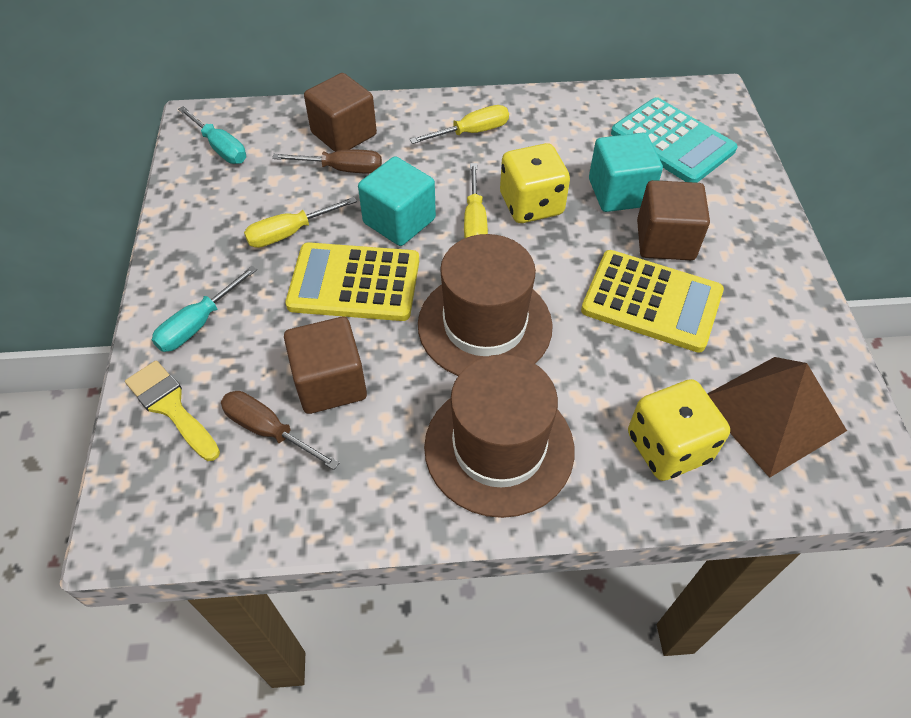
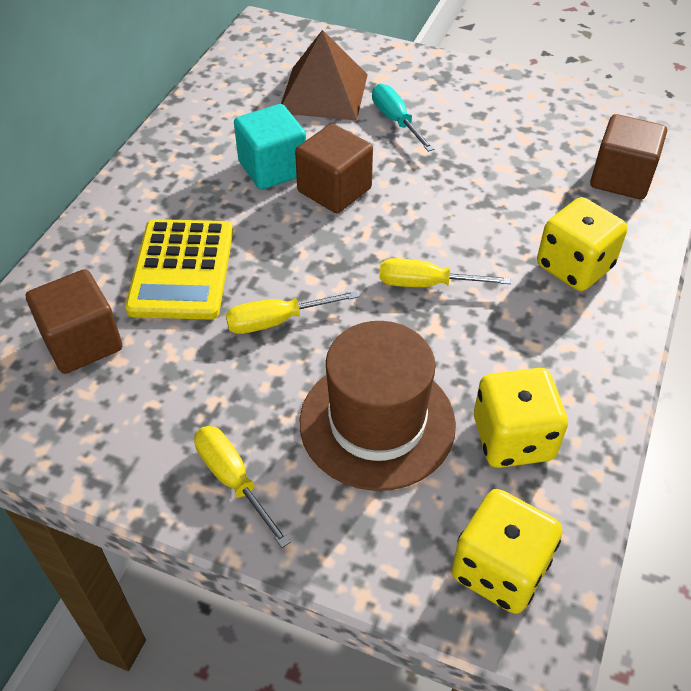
brown hat: [418,234,553,376] [424,354,574,518] = 2 -> [300,321,456,491] = 1
brown screwdriver: [221,391,339,470] [272,149,382,174] = 2 -> none = 0
turquoise calculator: [611,97,738,183] = 1 -> none = 0
turquoise cube: [358,156,436,246] [589,133,663,212] = 2 -> [234,104,306,190] = 1
turquoise screwdriver: [152,266,257,352] [178,106,246,164] = 2 -> [372,84,434,152] = 1
yellow brush: [125,360,220,461] = 1 -> none = 0
yellow calculator: [285,242,419,321] [581,250,724,353] = 2 -> [125,219,233,320] = 1
yellow dice: [500,143,570,223] [628,379,730,481] = 2 -> [452,489,563,614] [474,368,568,468] [537,197,628,291] = 3

